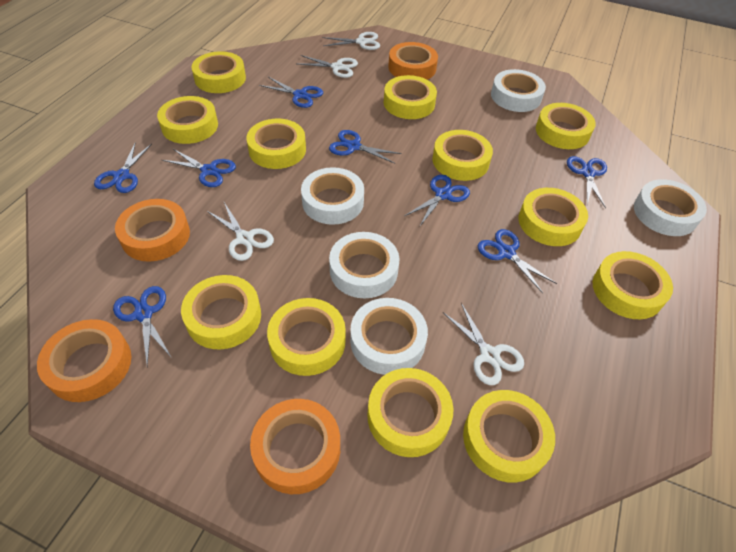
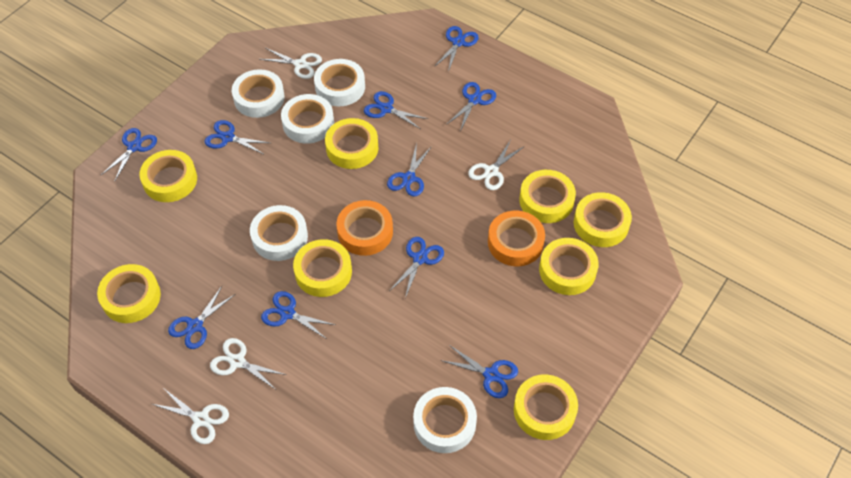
blue scissors: [94,142,152,193] [113,286,172,366] [162,149,236,187] [259,77,323,108] [329,130,402,164] [405,175,470,226] [478,229,557,293] [567,156,607,208] = 8 -> [101,128,157,182] [168,286,235,349] [205,120,270,154] [261,291,336,338] [364,91,428,129] [387,143,432,197] [389,237,444,298] [434,26,479,72] [441,345,518,398] [446,82,496,131] = 10
orange tape: [37,319,131,402] [115,199,190,262] [250,399,340,494] [388,42,438,80] = 4 -> [336,200,393,256] [488,211,545,266] = 2
yellow tape: [157,96,218,144] [181,275,261,349] [192,51,246,93] [246,119,306,169] [267,298,346,376] [367,368,453,457] [384,75,437,119] [432,130,493,181] [463,390,555,483] [519,188,588,246] [536,103,596,149] [593,251,673,319] = 12 -> [97,264,161,323] [140,150,197,202] [293,239,352,297] [325,118,378,169] [514,374,578,440] [519,170,576,223] [539,238,599,295] [574,192,632,247] = 8

